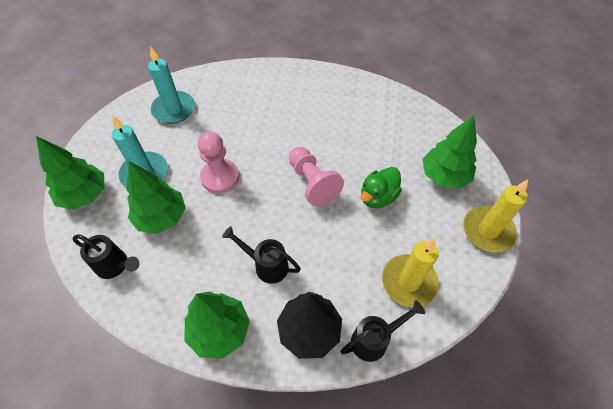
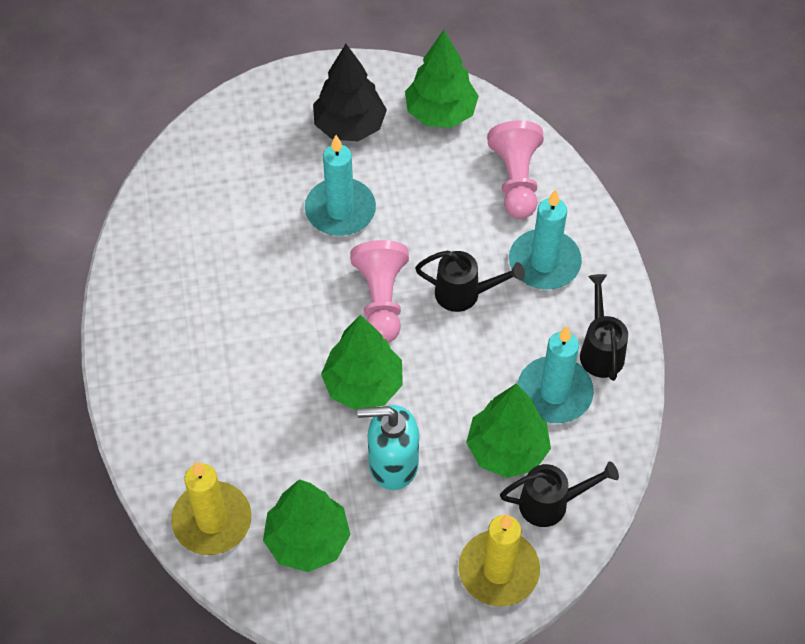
green duck: [361,167,402,208] = 1 -> none = 0
turquoise candle: [112,115,168,188] [148,46,195,124] = 2 -> [305,135,376,236] [509,189,582,289] [518,326,594,423] = 3
turquoise soap dispenser: none = 0 -> [358,405,419,490] = 1

